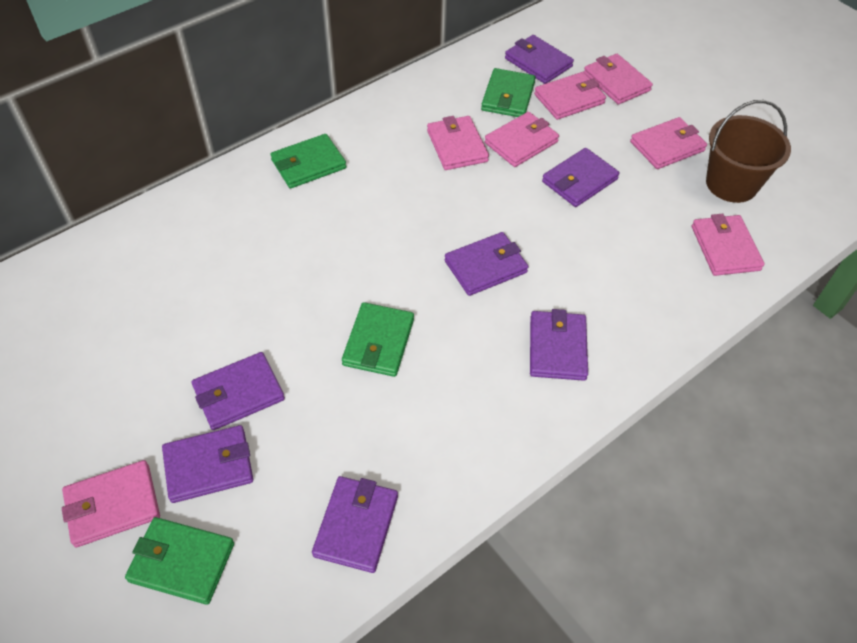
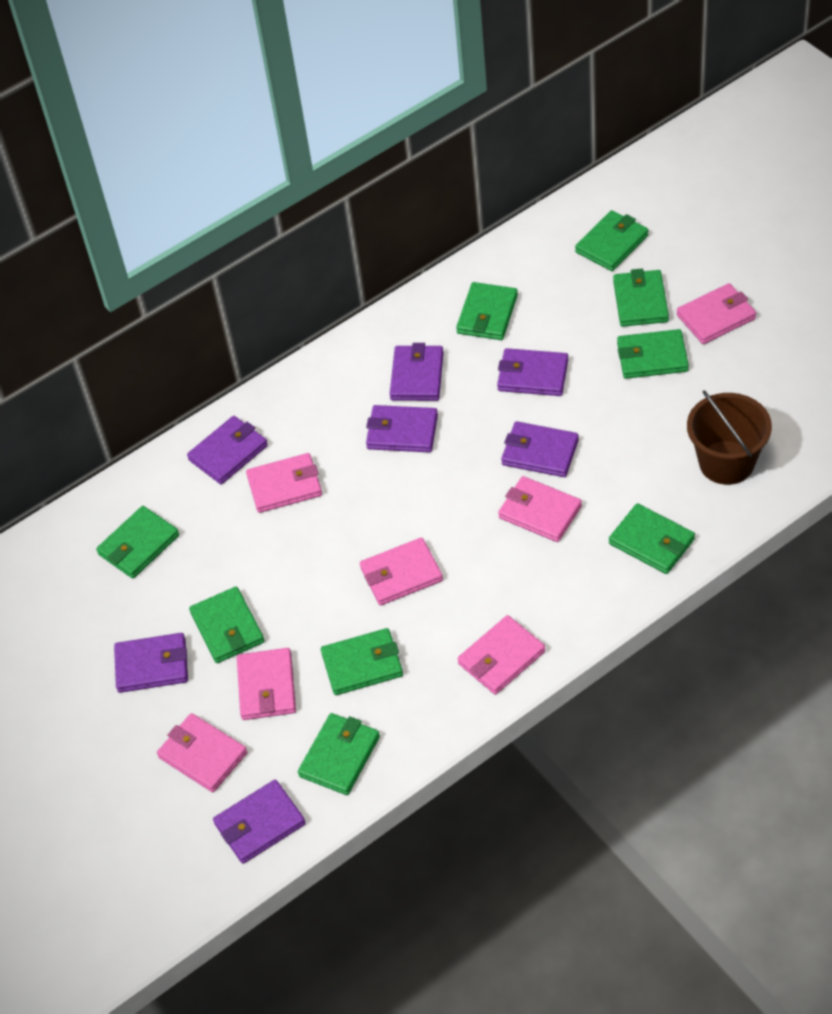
green wallet: [125,517,234,605] [271,134,346,189] [342,302,414,377] [481,68,536,117] = 4 -> [96,506,179,579] [189,587,264,663] [298,713,380,795] [321,628,403,695] [456,282,518,340] [575,210,649,271] [609,503,695,574] [613,269,669,327] [617,329,689,379] = 9

